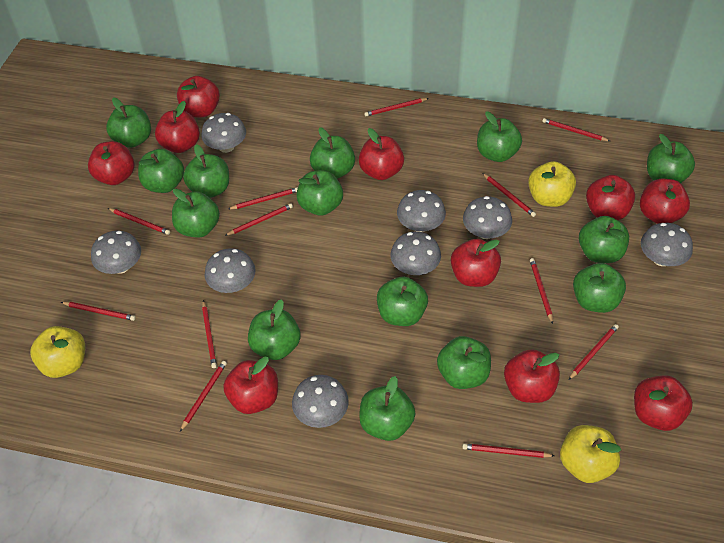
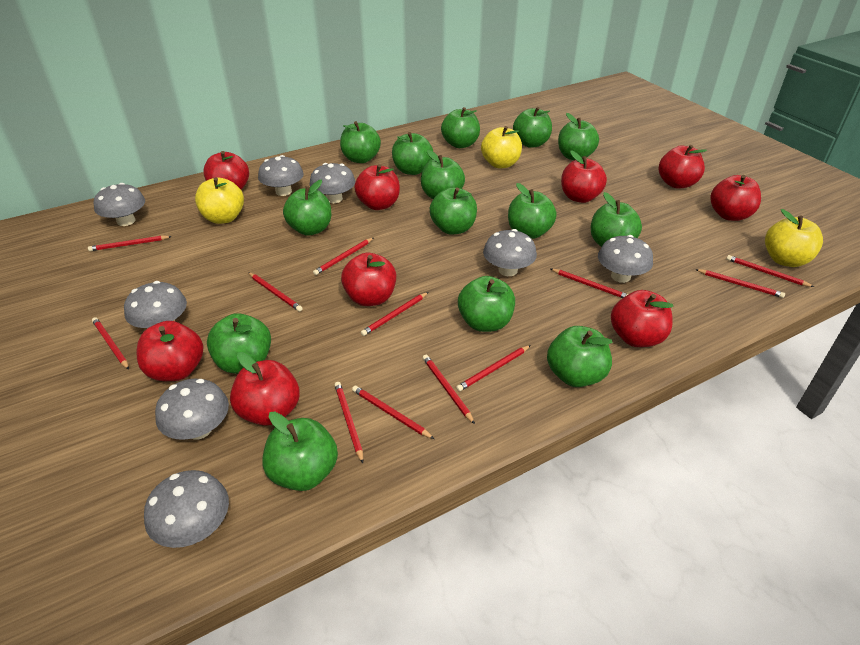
red apple: [88,141,134,185] [155,101,200,153] [177,76,220,118] [223,357,278,414] [359,128,404,180] [451,239,501,287] [504,349,560,403] [586,175,635,220] [634,375,693,431] [640,179,690,224] = 10 -> [137,321,203,381] [203,151,249,190] [230,352,300,426] [341,253,396,306] [354,165,400,210] [561,150,607,203] [611,290,673,347] [659,145,707,189] [710,175,761,221] = 9

